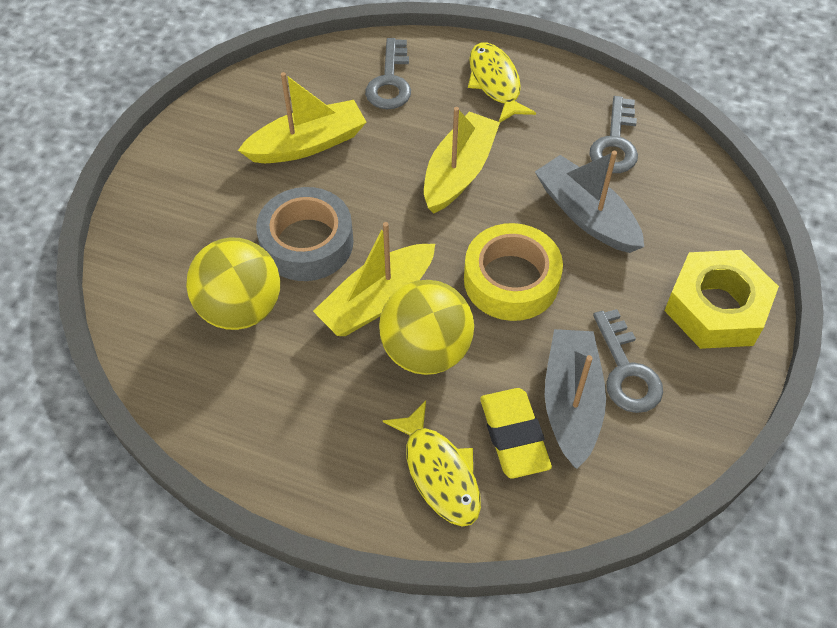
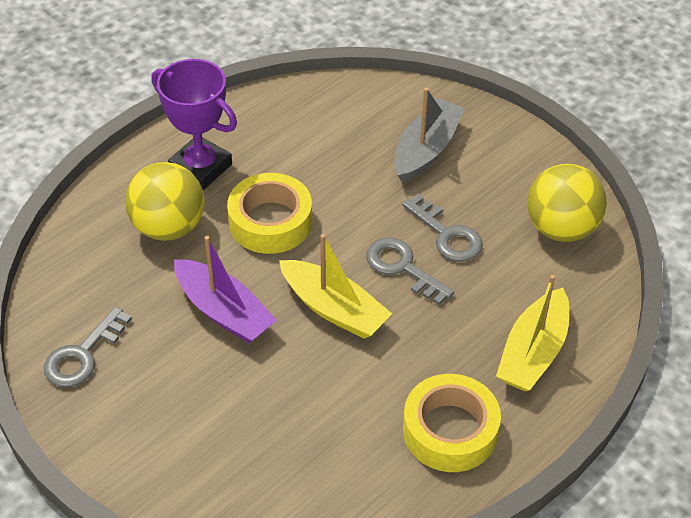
grey boat: [535,151,644,253] [545,329,606,469] = 2 -> [394,88,465,183] = 1
grey tape: [256,187,353,281] = 1 -> none = 0
purple boat: none = 0 -> [174,236,277,343] = 1
purple trophy: none = 0 -> [151,59,237,190] = 1
yellow boat: [238,72,366,163] [313,222,435,336] [424,107,500,213] = 3 -> [279,234,392,339] [496,275,569,391] = 2
yellow eraser: [480,388,552,478] = 1 -> none = 0
yellow fish: [383,401,481,526] [468,43,536,123] = 2 -> none = 0
yellow nut: [664,250,779,349] = 1 -> none = 0
yellow tape: [464,223,563,321] = 1 -> [227,173,312,254] [403,374,501,472] = 2

